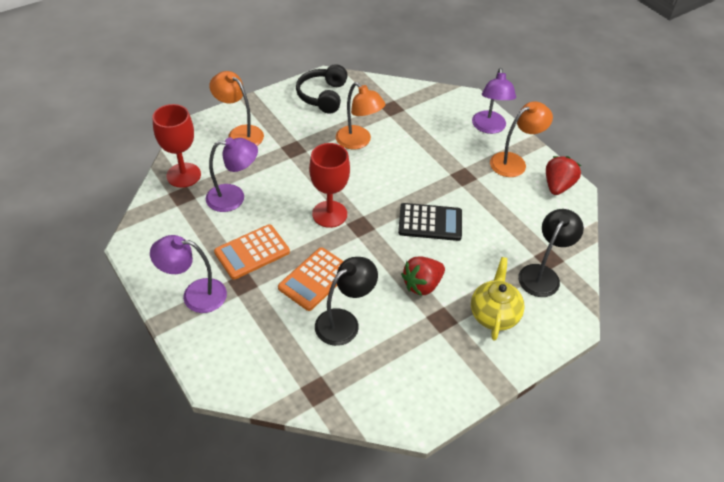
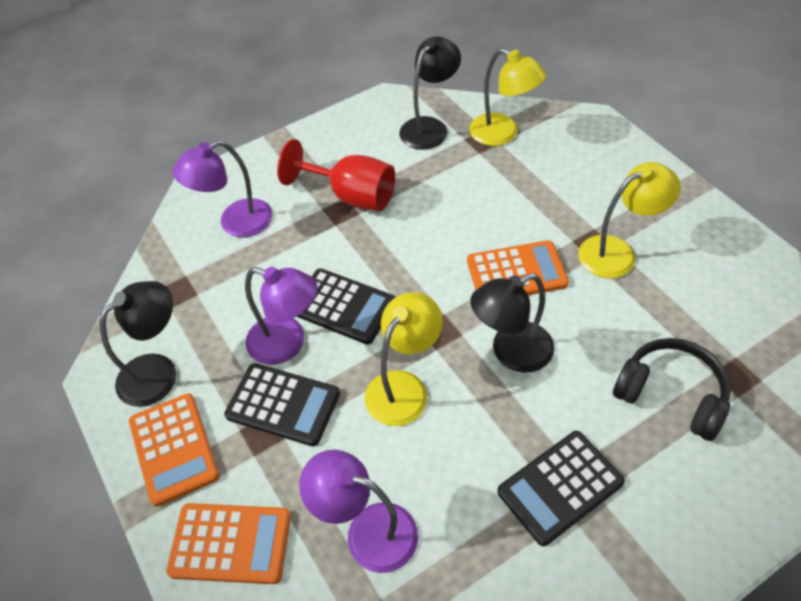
black calculator: [398,203,462,241] = 1 -> [224,363,340,447] [297,268,395,345] [497,431,625,546] = 3
black lamp: [315,257,378,346] [518,209,584,297] = 2 -> [99,281,176,407] [399,36,461,150] [470,273,554,373] = 3
orange calculator: [214,224,290,280] [278,247,343,311] = 2 -> [129,393,220,507] [166,503,291,584] [467,240,569,295] = 3
orange lamp: [209,71,264,146] [336,82,385,150] [490,102,553,177] = 3 -> none = 0
red goblet: [152,104,201,188] [309,143,350,228] = 2 -> [277,139,395,211] = 1
red strawberry: [401,257,445,296] [546,156,581,195] = 2 -> none = 0
yellow lamp: none = 0 -> [365,292,443,426] [469,48,547,146] [578,162,681,278] = 3
yellow teapot: [471,257,525,341] = 1 -> none = 0

